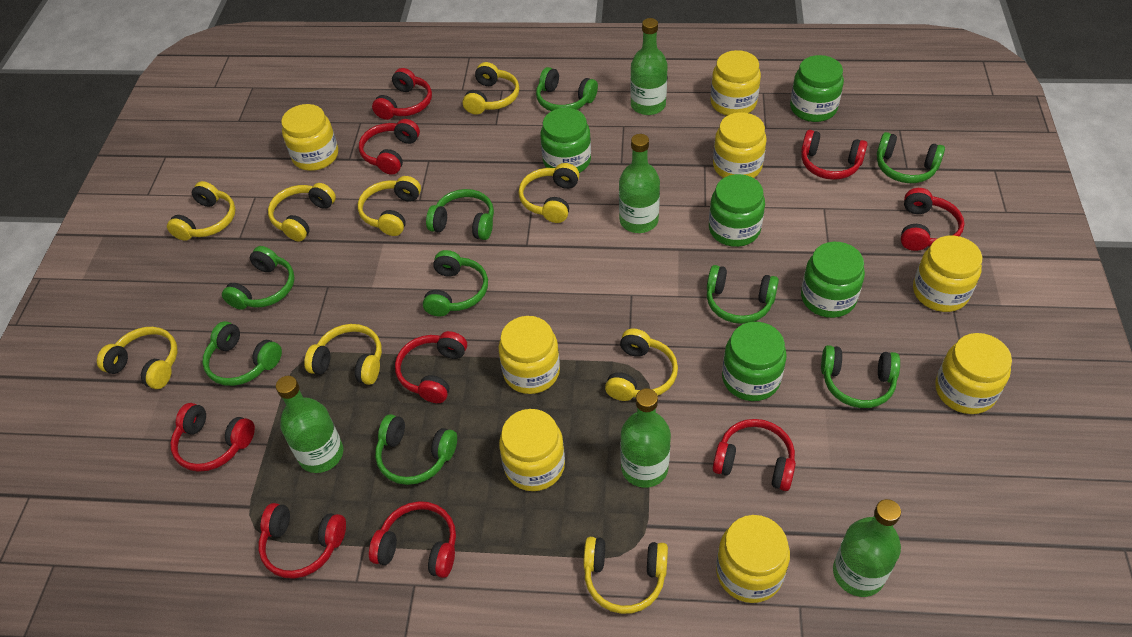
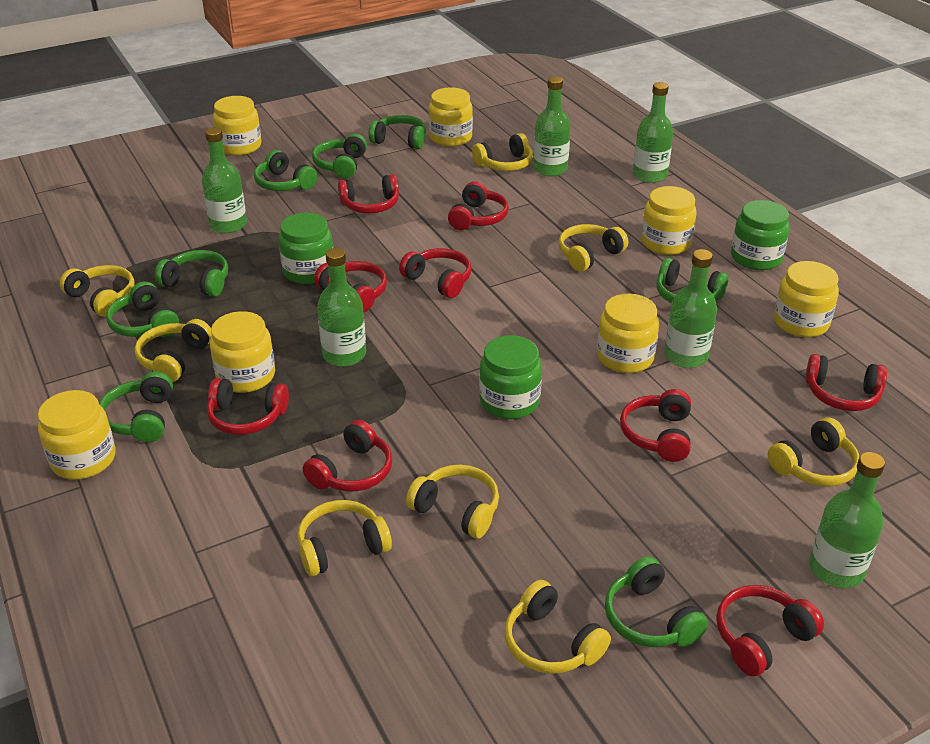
green bottle: [276,376,343,473] [619,134,660,233] [620,388,671,488] [630,18,668,115] [833,499,901,597] = 5 -> [202,127,247,233] [317,248,366,367] [533,76,571,176] [633,82,673,183] [664,249,717,368] [809,452,885,588] = 6
green headphones: [202,321,282,386] [222,246,295,310] [375,414,457,485] [423,250,488,316] [426,189,494,240] [536,67,598,111] [707,265,779,324] [821,345,900,408] [877,132,945,183] = 9 -> [99,371,173,442] [106,281,179,337] [155,250,228,297] [254,150,317,191] [312,134,367,179] [368,115,426,149] [605,556,708,647] [656,258,729,303] = 8
green jar: [541,108,591,173] [709,174,765,247] [722,322,787,401] [790,55,844,122] [801,242,865,318] = 5 -> [279,213,333,284] [479,335,542,419] [731,200,790,270] = 3
yellow headphones: [97,327,178,389] [167,181,235,241] [268,183,336,242] [304,324,382,385] [358,176,421,236] [463,62,519,115] [519,163,579,223] [583,537,668,614] [605,329,678,401] = 9 -> [60,265,135,317] [135,319,212,382] [297,500,392,576] [406,464,499,538] [472,133,533,171] [505,580,611,674] [558,224,628,272] [768,418,860,487] = 8
yellow jar: [281,104,338,171] [499,316,560,394] [499,409,565,491] [710,50,761,116] [713,112,767,178] [716,515,790,603] [913,236,982,312] [935,333,1012,414] = 8 -> [38,390,116,479] [210,311,275,393] [213,96,261,155] [429,87,473,146] [597,294,659,373] [641,186,697,255] [774,261,839,337] = 7

